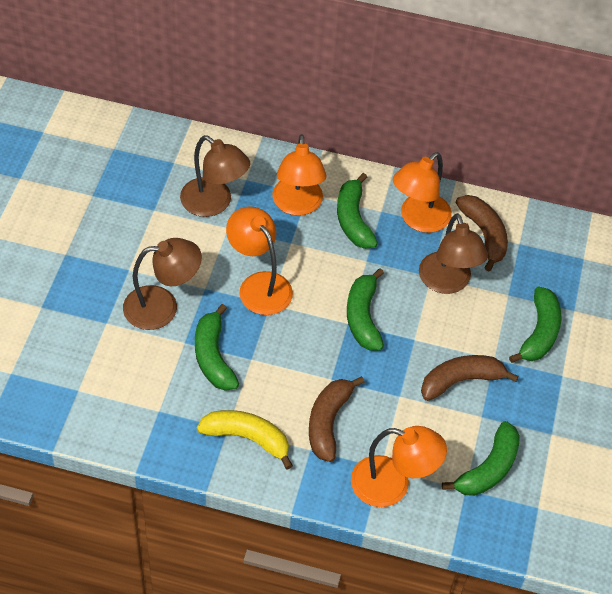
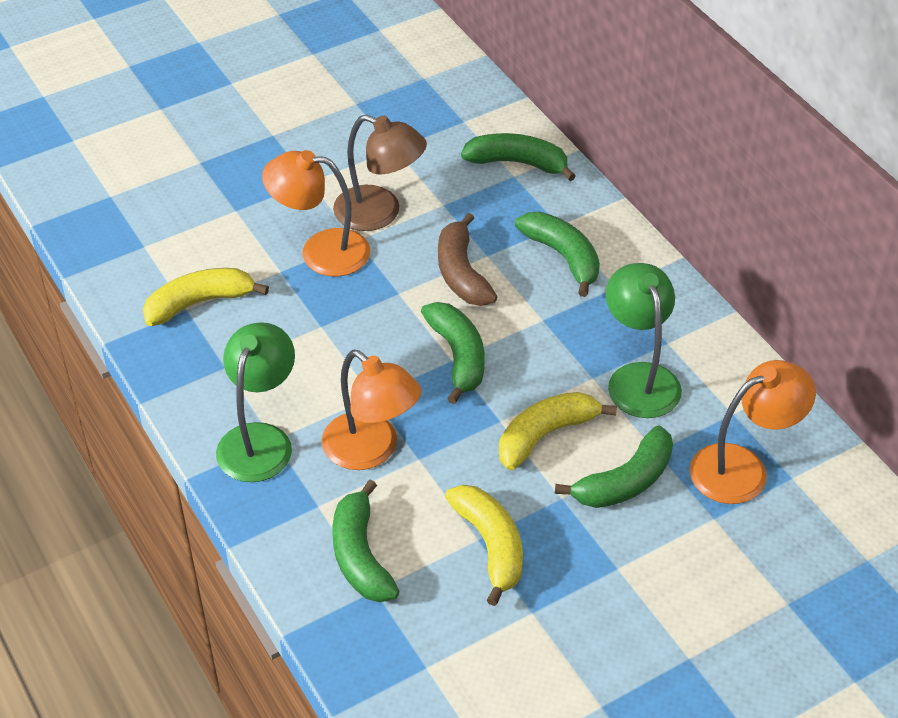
brown banana: [309,376,365,462] [421,355,518,401] [456,195,508,271] = 3 -> [438,213,497,306] = 1
brown lamp: [123,238,202,330] [180,135,250,217] [419,213,488,294] = 3 -> [333,114,427,231] = 1
green lamp: none = 0 -> [216,322,295,482] [606,263,682,418] = 2
orange lamp: [226,206,293,315] [272,134,326,216] [351,426,447,507] [393,152,452,233] = 4 -> [262,150,370,276] [322,350,421,470] [690,360,816,504] = 3
yellow banana: [197,410,293,470] = 1 -> [143,268,269,326] [445,485,523,606] [499,392,617,470] = 3

